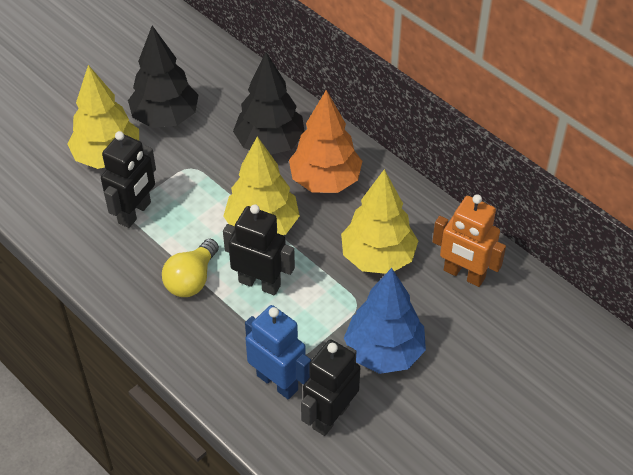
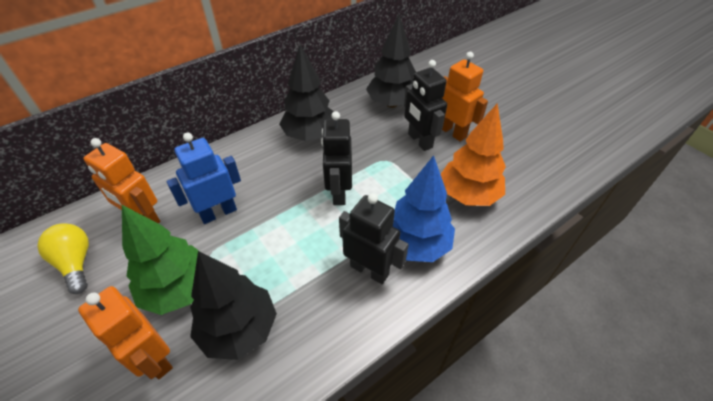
black tree: [128,26,198,128] [233,52,305,155] = 2 -> [190,251,277,360] [279,44,334,141] [366,15,416,108] = 3
green tree: none = 0 -> [122,205,199,315] = 1
orange robot: [432,194,506,287] = 1 -> [78,286,173,379] [84,138,161,223] [442,52,488,142] = 3
yellow tree: [67,65,139,169] [223,136,300,235] [341,169,418,274] = 3 -> none = 0

